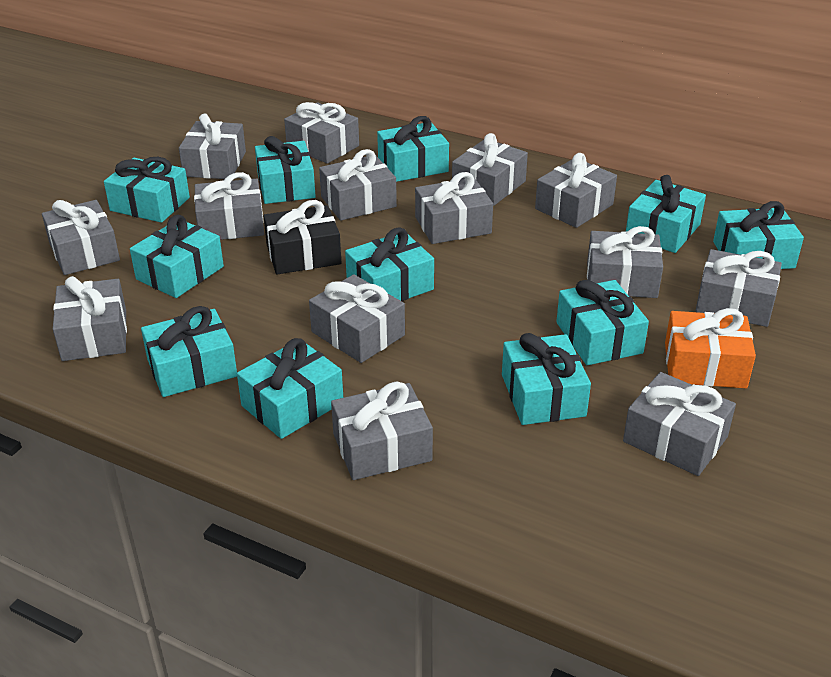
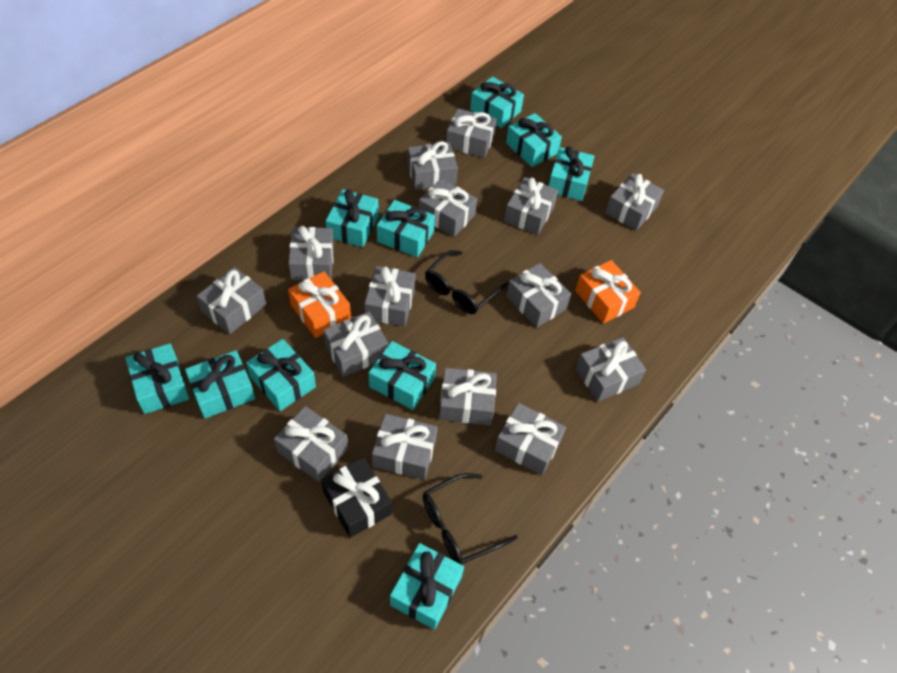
black glasses: none = 0 -> [422,473,518,564] [425,250,509,314] = 2
grey gift: [42,200,120,275] [53,276,127,361] [179,114,246,179] [194,172,264,240] [284,102,359,164] [309,274,405,363] [319,149,397,221] [331,382,433,480] [415,172,493,244] [452,133,528,206] [535,153,617,228] [587,226,663,298] [623,372,736,476] [695,249,782,327] = 14 -> [197,267,266,334] [274,406,348,482] [288,226,334,280] [323,312,388,377] [364,266,416,327] [372,414,438,480] [407,141,458,190] [419,179,477,237] [439,368,497,425] [446,108,497,158] [495,403,566,475] [504,177,558,235] [506,263,571,328] [576,337,646,402] [605,173,664,231] = 15
orange gift: [665,308,756,388] = 1 -> [288,271,351,338] [575,260,641,324] = 2
turquoise gift: [104,157,190,223] [130,215,224,298] [141,306,237,397] [237,338,343,439] [255,136,316,204] [345,227,434,301] [377,116,449,182] [502,333,591,425] [556,280,649,365] [626,175,706,253] [713,201,804,269] = 11 -> [125,343,189,414] [185,350,255,419] [246,339,316,411] [326,189,379,247] [369,341,436,410] [377,200,435,258] [390,543,464,630] [470,77,524,128] [506,113,562,167] [548,146,594,201] = 10

